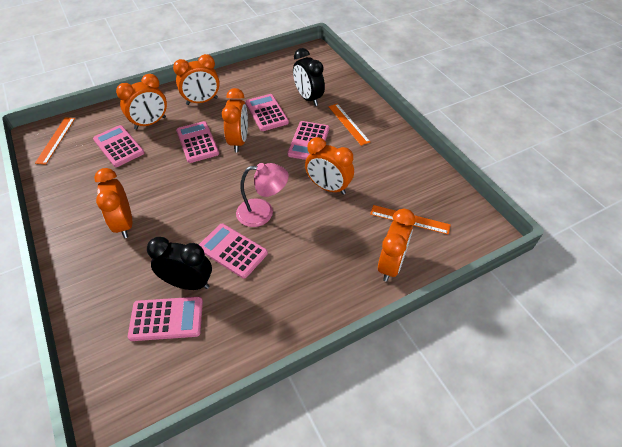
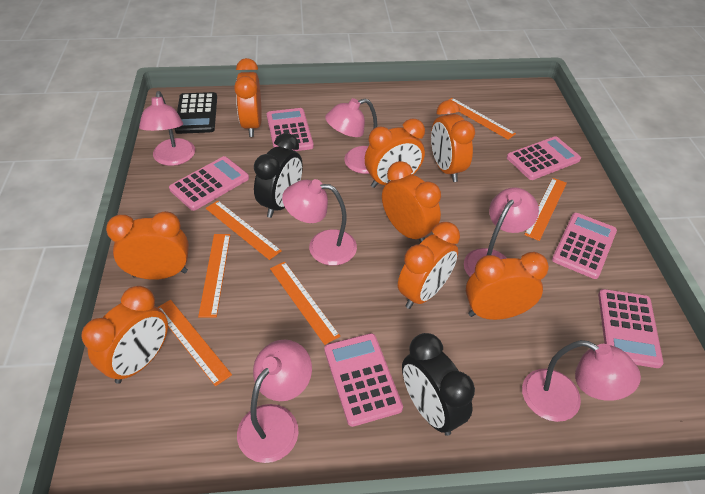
black calculator: none = 0 -> [175,92,217,134] = 1
orange clock: [94,168,132,238] [116,74,167,130] [173,54,220,105] [222,88,248,152] [305,137,354,195] [378,209,415,282] = 6 -> [81,286,168,384] [106,211,189,280] [234,58,262,137] [365,119,425,188] [382,161,441,243] [398,222,460,309] [431,100,475,182] [466,252,549,320] = 8
orange ruler: [35,117,75,164] [328,104,370,146] [370,205,451,235] = 3 -> [157,300,232,386] [198,234,230,318] [206,201,282,260] [270,262,340,345] [449,98,516,140] [524,178,567,241] = 6
pink lamp: [236,163,289,227] = 1 -> [139,91,195,166] [237,339,312,463] [282,179,357,265] [325,98,377,174] [464,187,539,277] [522,340,641,422] = 6

